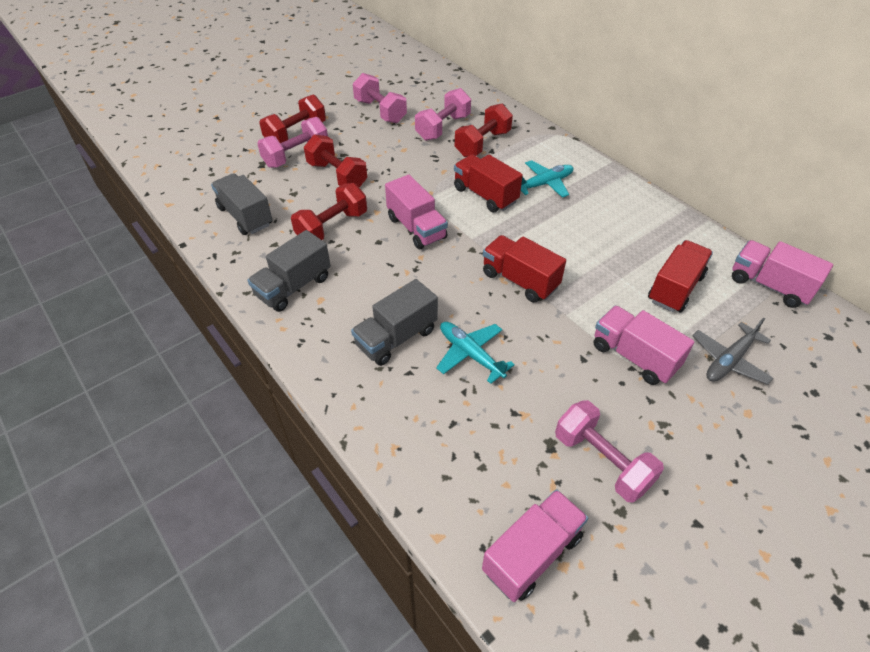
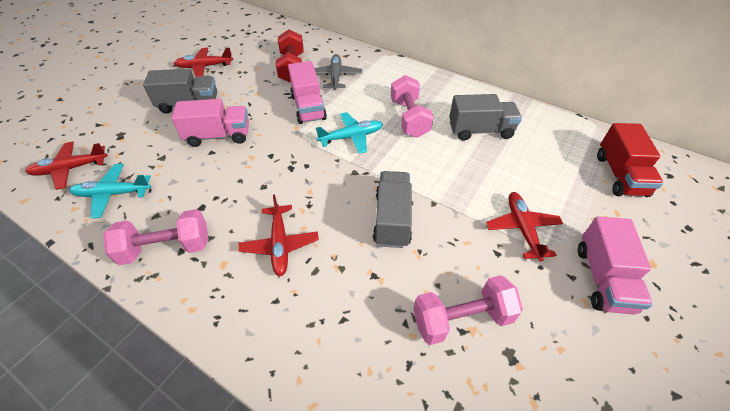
pink dumbbell: [257,117,328,168] [353,73,407,123] [415,88,471,141] [555,400,664,502] = 4 -> [103,209,208,265] [391,75,434,138] [413,275,523,345] = 3
pink truck: [385,175,448,249] [482,489,588,602] [593,305,694,385] [732,240,833,308] = 4 -> [172,99,249,147] [288,61,327,124] [578,216,652,314] = 3
red dumbbell: [259,95,326,143] [291,183,367,240] [304,134,367,188] [455,104,513,157] = 4 -> [276,29,304,83] = 1
red plane: none = 0 -> [25,142,108,190] [174,48,233,77] [238,194,319,277] [486,192,563,262] = 4
red truck: [454,154,523,213] [483,235,566,303] [648,240,713,312] = 3 -> [597,123,663,197] = 1

